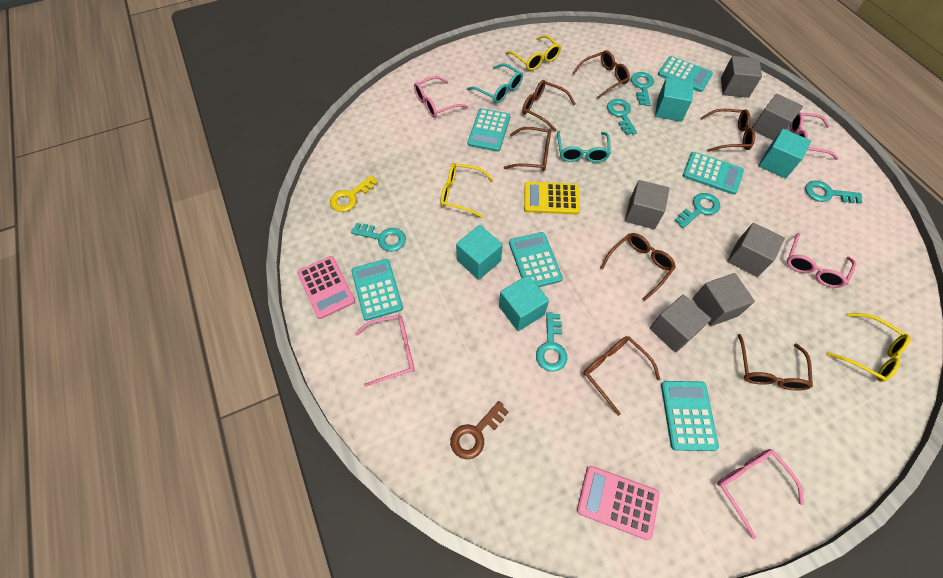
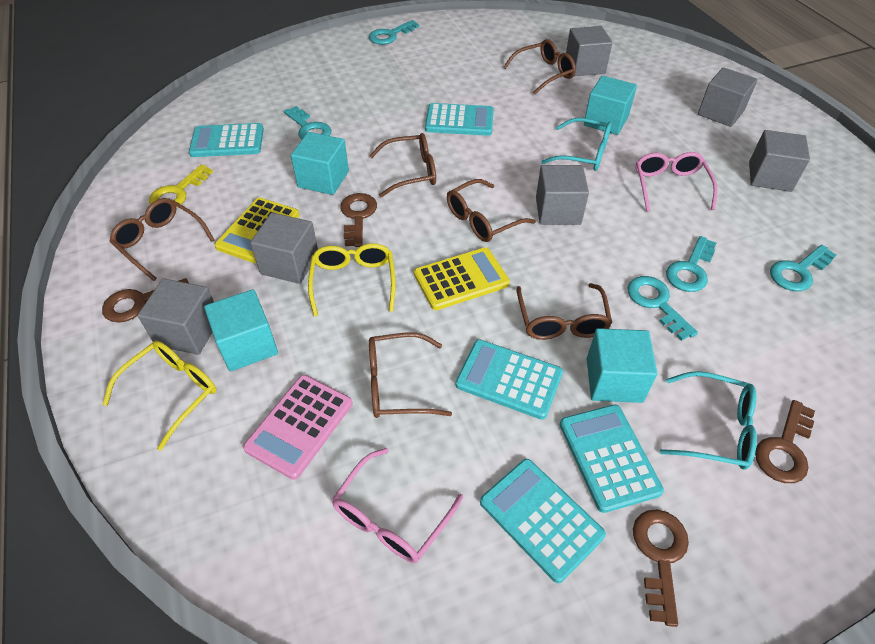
brown glasses: [503,127,551,171] [522,80,576,131] [572,50,630,99] [583,336,661,416] [600,233,676,301] [701,109,755,152] [738,334,813,391] = 7 -> [109,198,215,281] [369,332,452,418] [370,133,436,198] [447,179,536,242] [503,39,576,95] [517,283,612,340] = 6
brown key: [450,401,509,459] = 1 -> [102,278,189,323] [340,193,377,247] [633,510,689,627] [755,400,815,483] = 4
pink calculator: [297,256,355,319] [577,466,660,540] = 2 -> [243,375,353,480] = 1
pink glasses: [355,315,415,387] [414,76,469,118] [717,449,804,539] [787,233,856,288] [790,112,839,160] = 5 -> [332,448,463,563] [636,152,718,212] = 2
turquoise calculator: [351,259,403,321] [468,108,510,152] [509,232,563,287] [658,56,713,92] [661,381,719,451] [683,152,744,195] = 6 -> [189,123,264,157] [425,103,494,136] [455,340,563,420] [480,459,606,583] [560,405,664,513] = 5
turquoise key: [351,223,406,252] [536,312,567,372] [607,99,637,135] [631,72,654,106] [674,193,720,228] [805,180,862,203] = 6 -> [284,106,331,139] [369,20,419,45] [628,276,698,341] [666,236,716,292] [770,245,836,291] = 5
yellow calculator: [524,182,580,215] = 1 -> [215,198,299,264] [414,247,510,310] = 2
yellow glasses: [441,163,494,218] [505,35,561,71] [827,313,911,382] = 3 -> [102,341,216,451] [308,243,396,316] = 2

